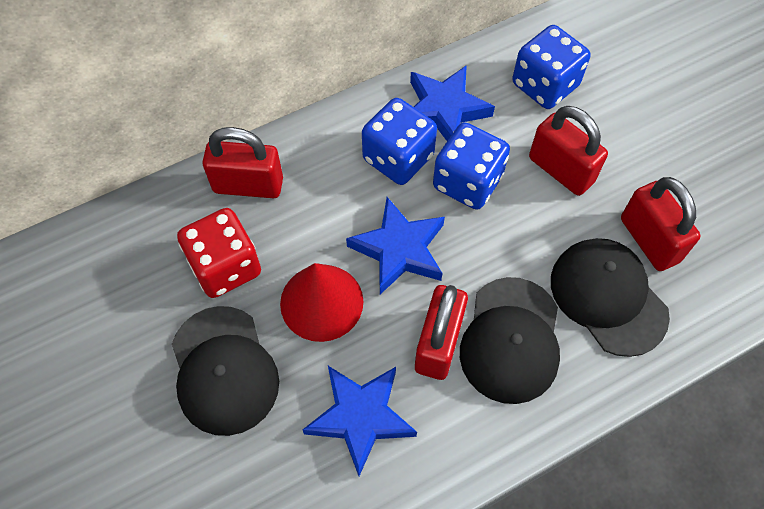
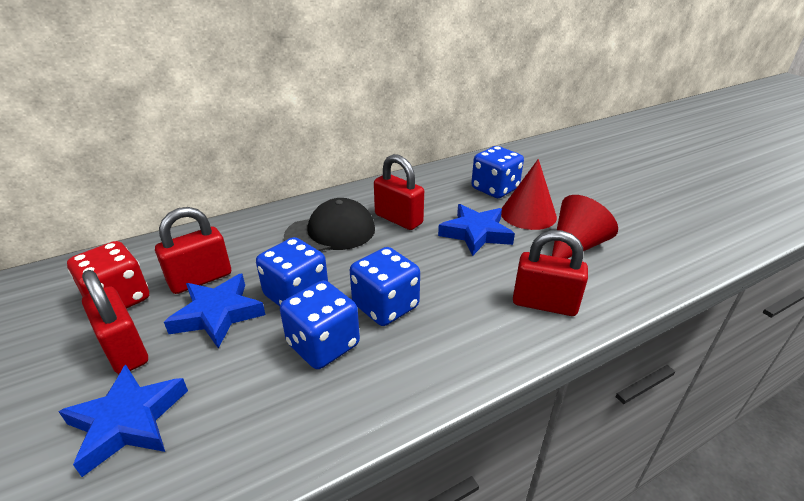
black cap: [172,306,279,436] [460,277,560,404] [551,238,670,357] = 3 -> [284,198,375,251] = 1
blue dice: [362,98,437,185] [433,122,510,210] [512,25,590,109] = 3 -> [256,237,328,306] [280,280,360,369] [350,247,420,326] [471,146,524,198] = 4
red cone: [280,263,363,342] = 1 -> [501,159,557,230] [552,195,618,259] = 2

